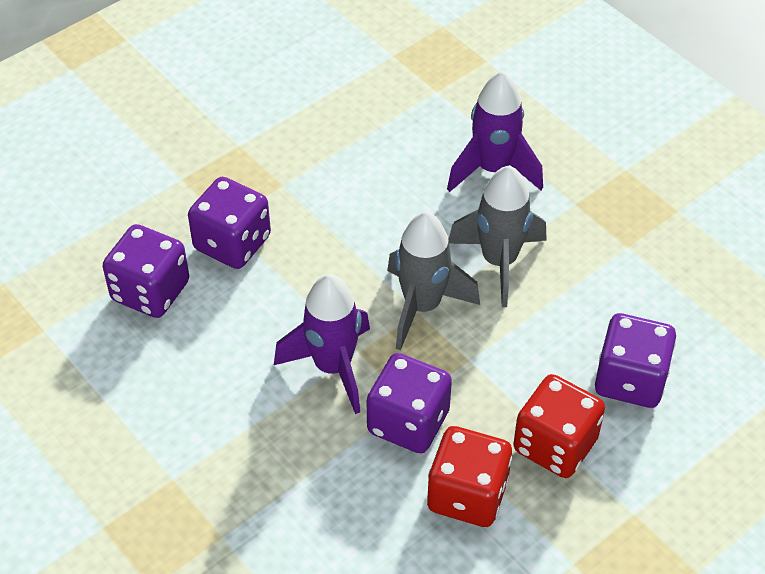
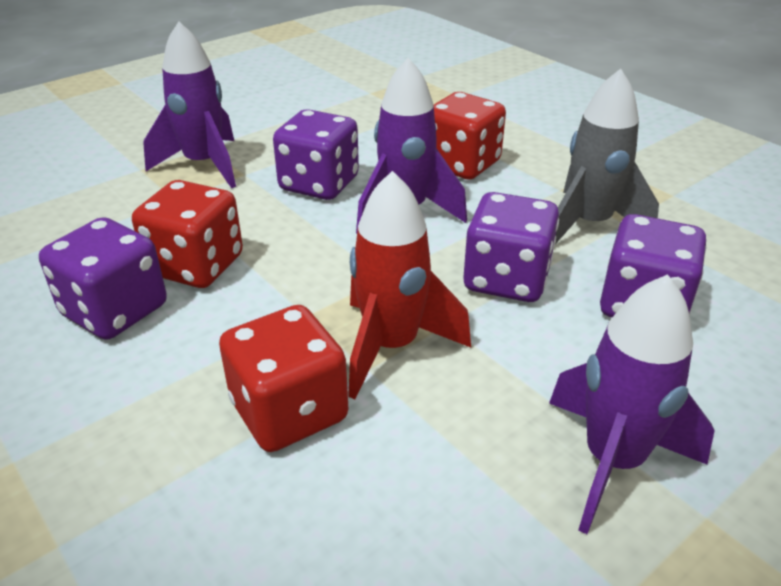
grey rocket: [387,212,480,351] [448,166,547,307] = 2 -> [555,69,659,244] = 1
purple rocket: [274,274,370,414] [447,71,543,192] = 2 -> [143,21,236,188] [356,58,467,234] [549,274,715,534] = 3
red dice: [427,426,512,527] [513,374,605,478] = 2 -> [132,180,243,288] [219,305,348,452] [434,92,506,180] = 3
red rocket: none = 0 -> [348,171,471,399] = 1

